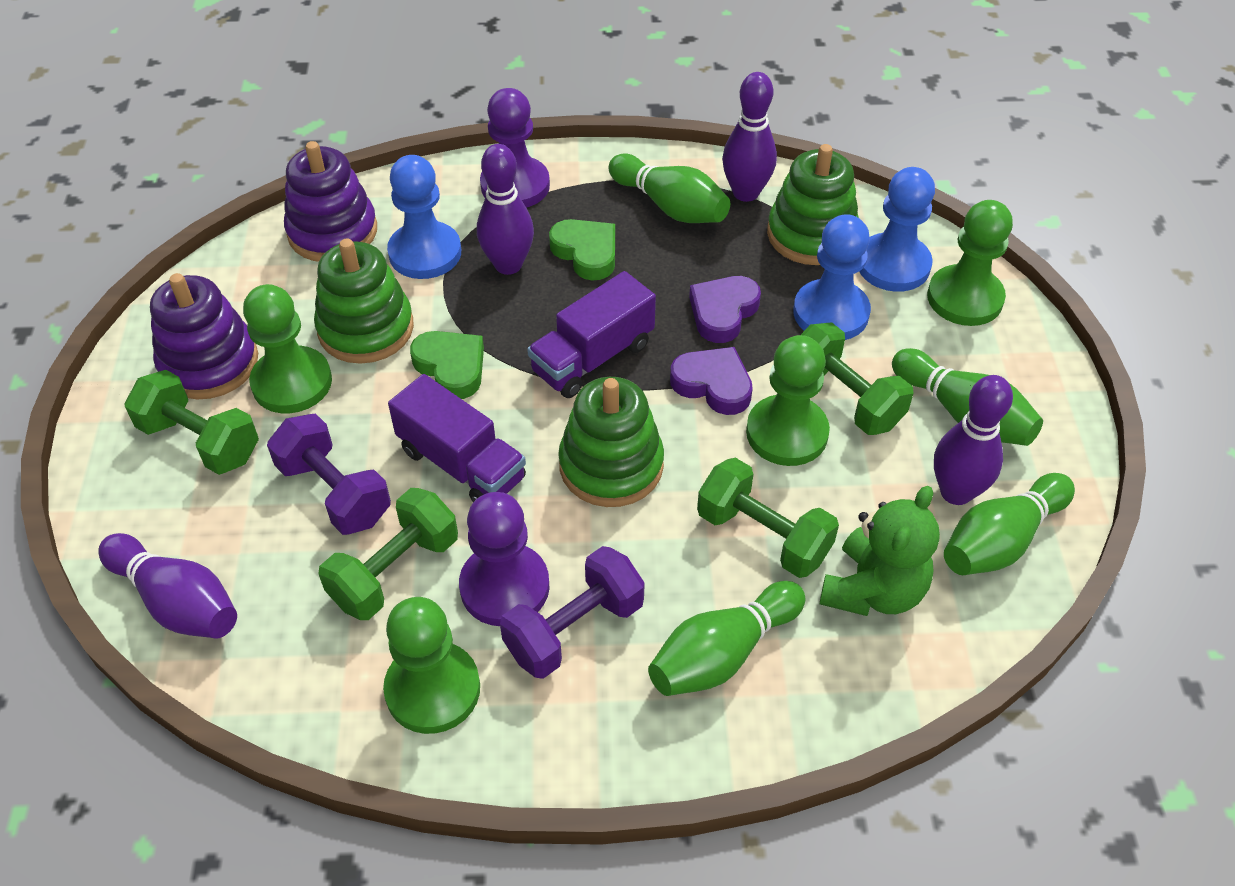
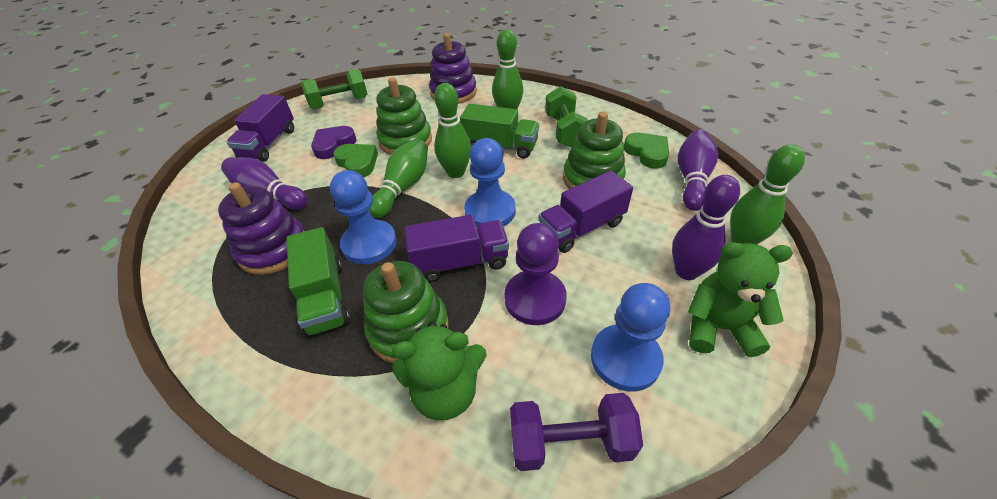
green dumbbell: [125,370,259,475] [318,488,458,620] [697,458,839,578] [801,322,914,435] = 4 -> [301,69,368,109] [545,86,588,148] = 2
green pawn: [243,284,332,413] [383,597,480,734] [746,335,830,466] [927,200,1013,326] = 4 -> none = 0
green teddy bear: [820,486,940,616] = 1 -> [392,322,487,420] [688,242,793,357] = 2
green truck: none = 0 -> [287,227,350,337] [460,104,539,158] = 2
purple bowling pin: [99,533,237,638] [477,144,534,275] [722,72,777,202] [934,375,1013,505] = 4 -> [221,157,308,210] [672,175,740,280] [678,129,718,211] = 3
purple dumbbell: [267,413,391,535] [500,546,645,679] = 2 -> [510,393,643,471] = 1
purple heart: [670,347,753,415] [689,276,761,343] = 2 -> [311,126,357,159] = 1
purple pawn: [459,492,550,626] [480,88,550,207] = 2 -> [504,223,567,325] = 1
purple truck: [388,374,526,502] [527,271,656,398] = 2 -> [226,94,294,162] [405,215,509,282] [538,170,633,253] = 3

